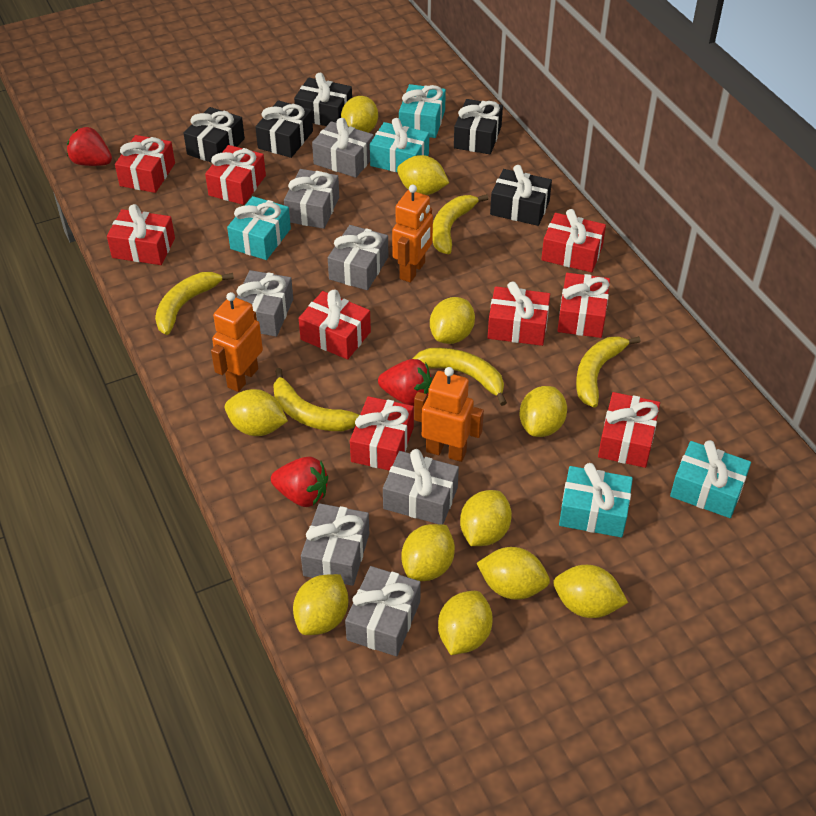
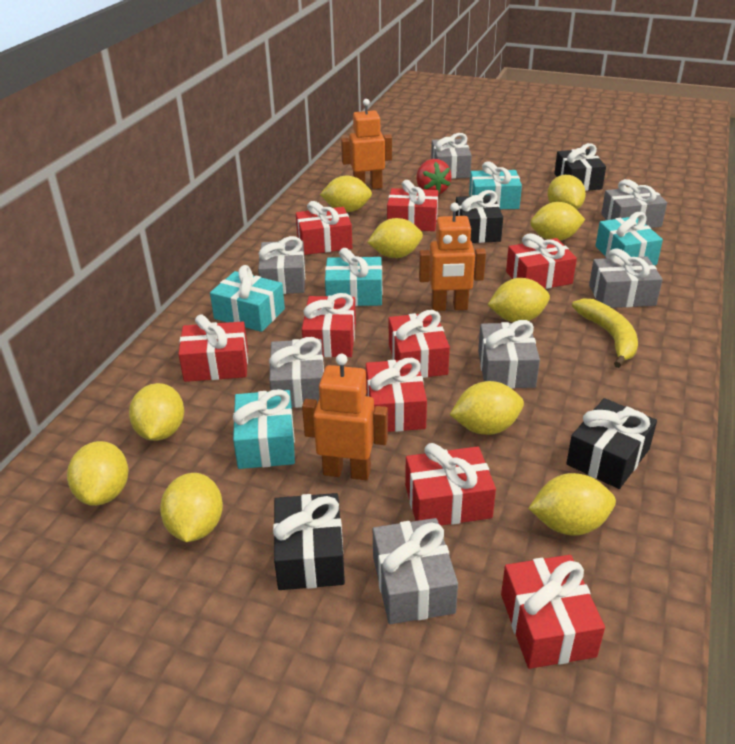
black gift: [184,107,245,163] [255,100,313,158] [294,73,352,126] [454,99,503,154] [490,165,552,226] = 5 -> [273,493,345,590] [456,190,503,243] [554,143,606,191] [566,398,657,489] = 4
red strawberry: [67,127,112,166] [271,457,328,507] [378,359,432,406] = 3 -> [416,159,452,195] = 1
yellow banana: [155,272,234,335] [273,368,359,431] [413,348,507,406] [432,194,489,254] [576,336,641,408] = 5 -> [572,298,638,368] = 1
yellow lemon: [225,389,288,436] [293,574,348,635] [341,96,378,133] [397,155,449,195] [401,524,455,581] [430,297,475,344] [438,591,493,655] [460,490,512,546] [477,547,550,600] [520,386,567,437] [554,565,628,618] = 11 -> [67,441,128,506] [129,383,184,441] [160,473,223,542] [320,175,372,212] [367,218,423,258] [450,381,524,435] [488,278,550,322] [528,473,616,536] [530,202,585,241] [547,175,586,210] = 10

